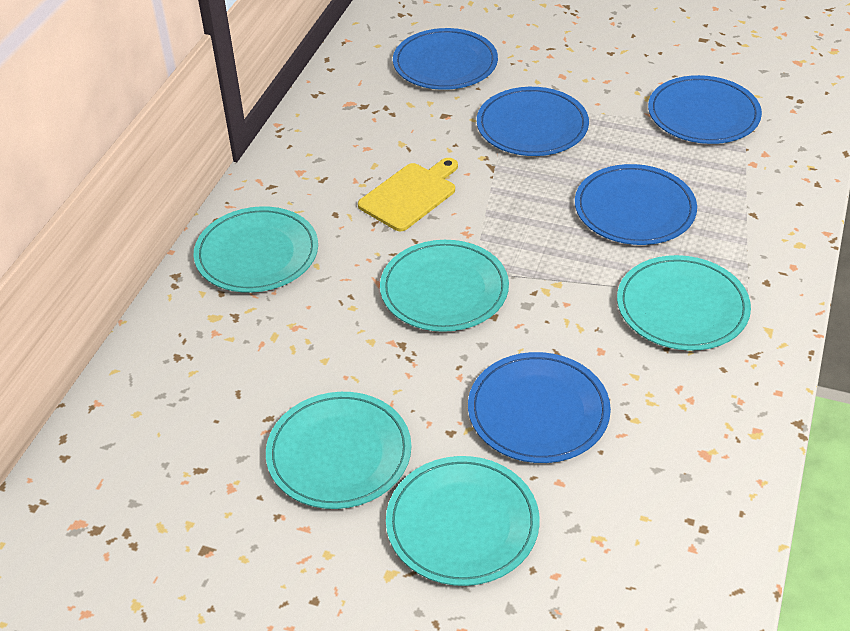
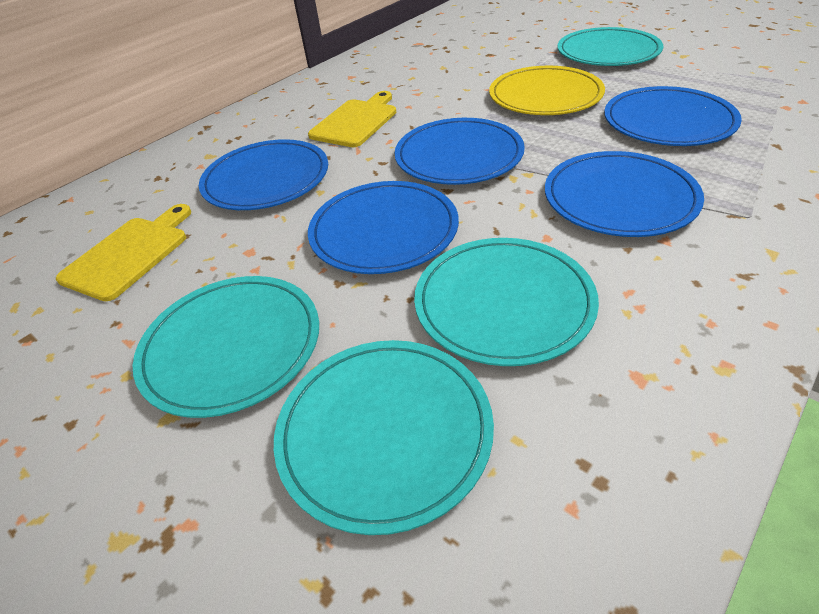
turquoise plate: [194,206,318,293] [266,392,411,509] [380,240,509,332] [386,456,540,586] [617,255,751,351] = 5 -> [133,276,319,418] [274,340,494,535] [414,238,599,366] [557,27,663,66] = 4
yellow cutting board: [358,158,458,231] = 1 -> [56,204,191,301] [308,91,396,147] = 2
yellow plate: none = 0 -> [489,66,605,115] = 1

